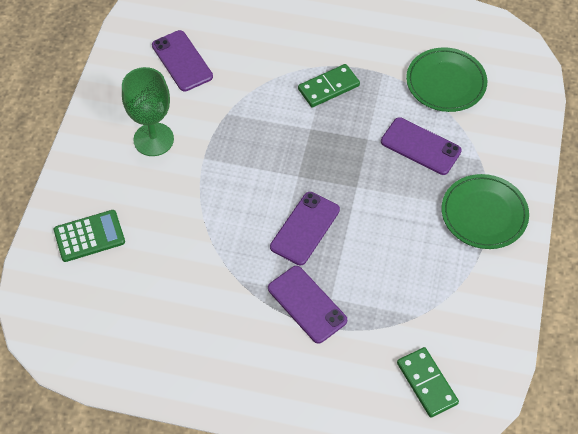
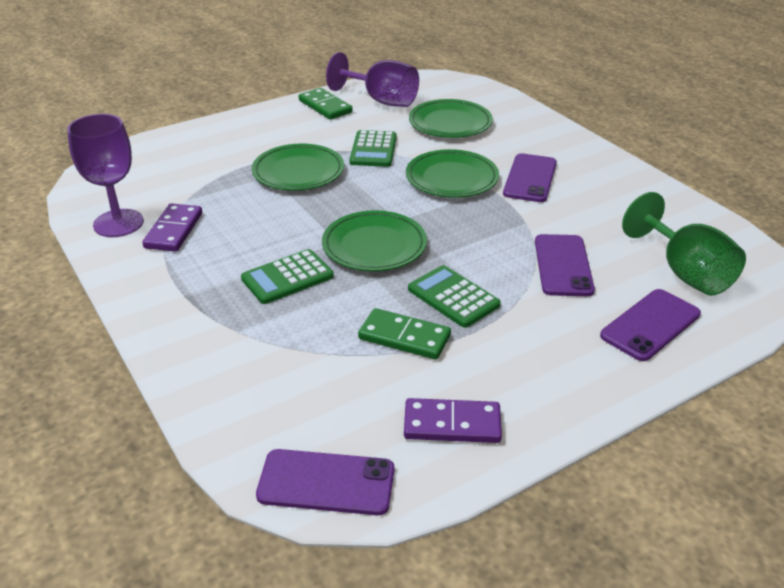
green calculator: [54,210,125,262] = 1 -> [241,249,334,304] [349,130,397,167] [408,265,501,328] = 3
green plate: [406,47,487,112] [442,174,529,249] = 2 -> [252,144,344,191] [322,210,427,271] [406,149,499,198] [409,99,493,138] = 4
purple domino: none = 0 -> [142,203,202,252] [404,398,502,443] = 2
purple goblet: none = 0 -> [67,114,144,237] [326,52,419,107] = 2

